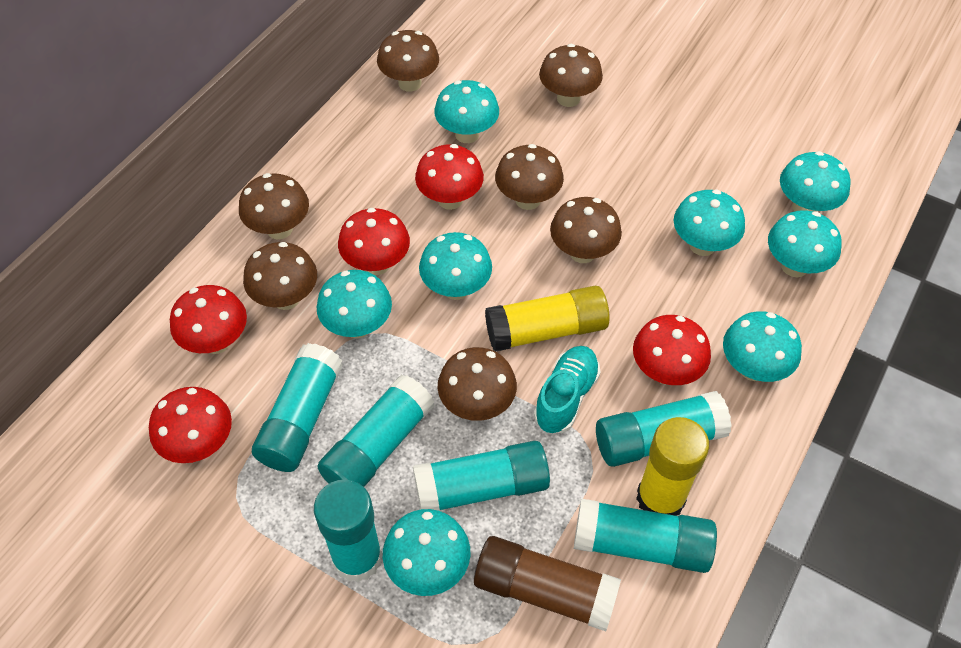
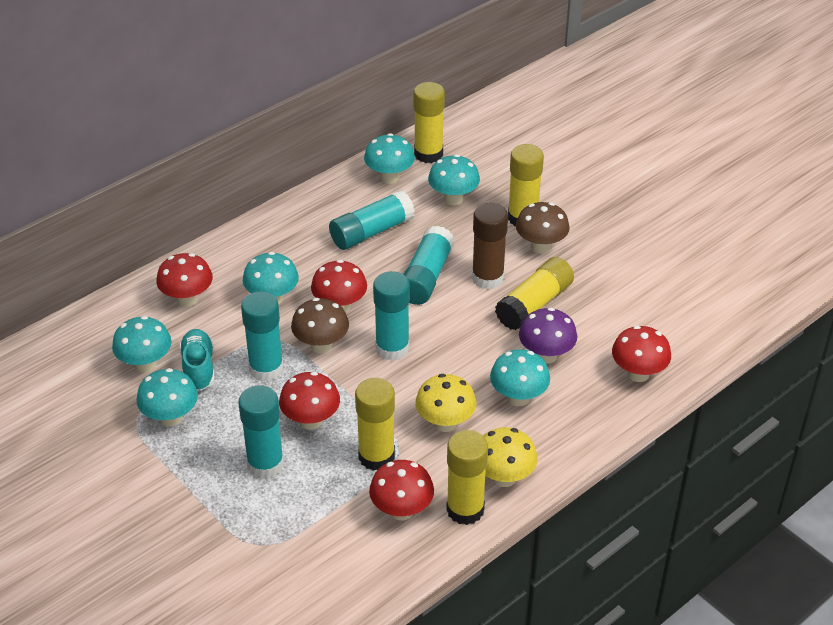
brown mushroom: [239,173,309,239] [243,242,317,310] [377,30,439,92] [438,347,517,421] [495,144,564,210] [539,44,603,107] [550,197,622,263] = 7 -> [291,298,349,353] [516,202,570,254] = 2
purple mushroom: none = 0 -> [519,307,577,364] = 1
turquoise glue stick: [252,343,343,472] [314,480,383,582] [317,375,434,487] [413,441,550,511] [574,498,717,573] [596,391,732,467] = 6 -> [238,385,284,479] [241,291,284,381] [329,190,415,250] [373,271,410,361] [403,226,455,305] = 5
turquoise mushroom: [317,270,392,338] [383,509,470,596] [419,232,492,300] [434,80,499,143] [674,190,745,256] [723,311,802,382] [768,210,842,277] [780,151,851,212] = 8 -> [112,316,172,373] [136,368,198,427] [243,252,299,305] [364,133,415,184] [428,154,480,205] [490,349,550,406] = 6
yellow glue stick: [485,286,610,352] [636,417,709,516] = 2 -> [355,378,395,471] [413,82,445,163] [446,430,488,525] [495,257,574,330] [508,144,544,226] = 5
yellow mushroom: none = 0 -> [415,374,476,432] [484,427,538,487] = 2

